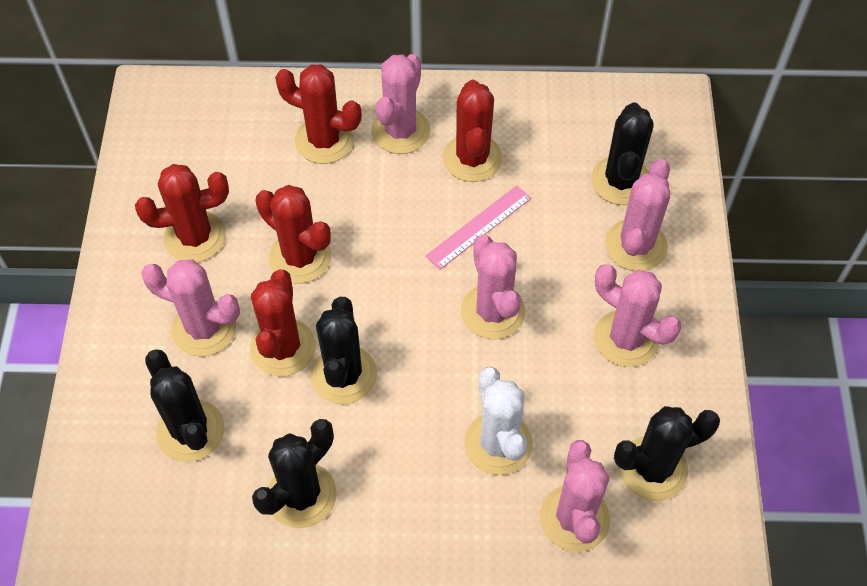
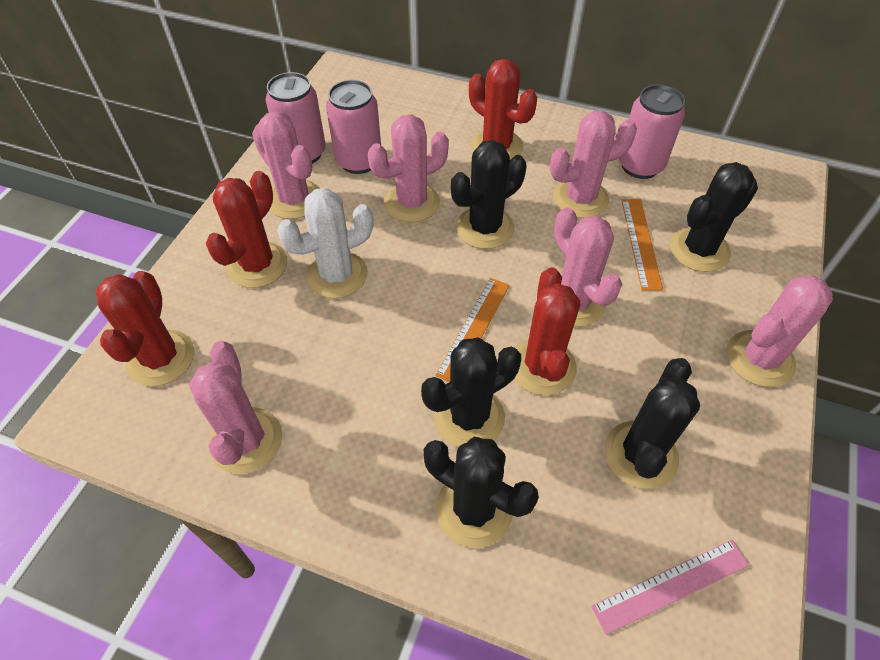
orange ruler: none = 0 -> [435,278,510,382] [621,199,663,290] = 2
pink can: none = 0 -> [266,72,326,164] [326,80,381,174] [619,84,685,179] = 3
red cactus: [135,164,229,262] [250,269,316,376] [255,185,331,284] [275,64,362,164] [443,80,503,182] = 5 -> [96,271,194,386] [206,171,287,288] [469,59,537,160] [514,267,580,396] = 4

